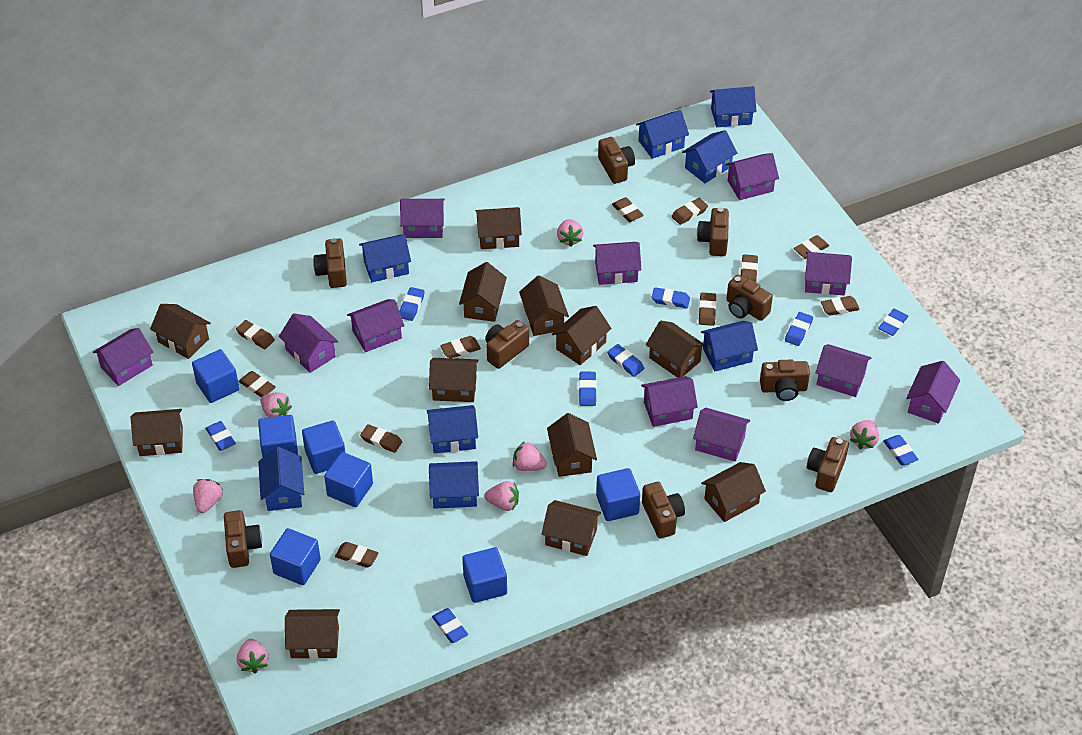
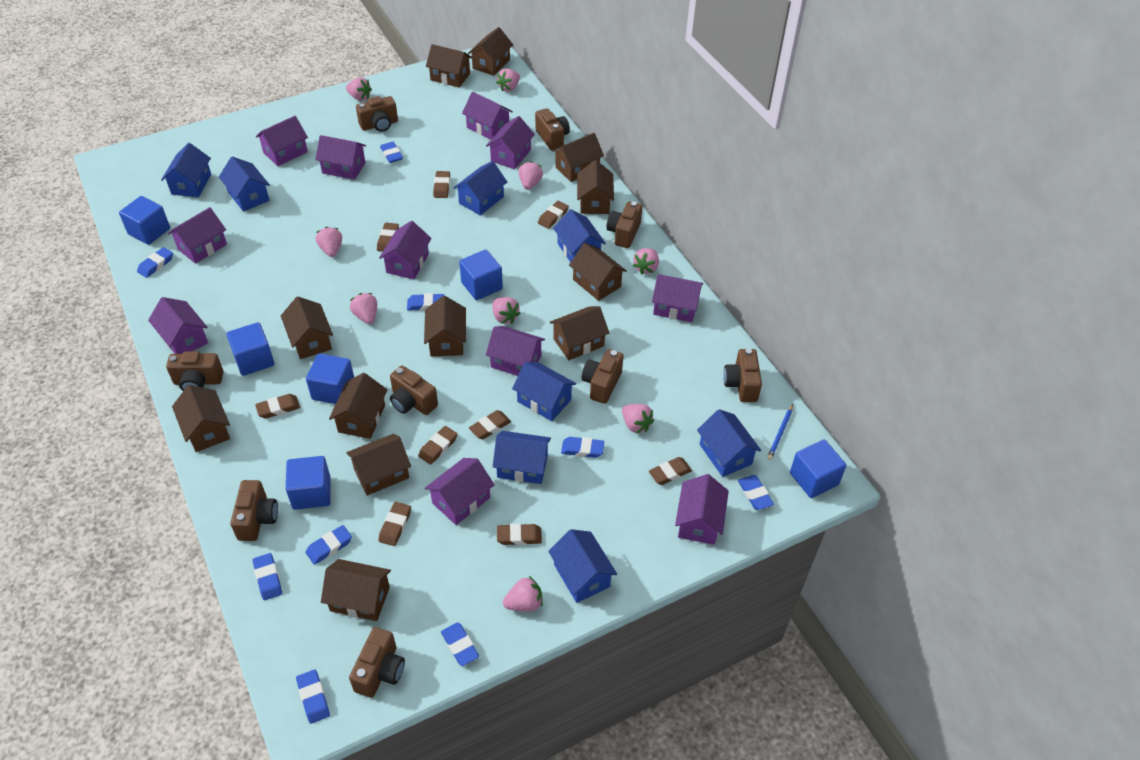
blue cube: [192,349,239,403] [258,415,298,457] [270,528,321,585] [302,420,345,474] [324,452,373,507] [463,547,507,603] [596,468,640,521] = 7 -> [119,196,170,245] [227,322,274,376] [286,456,330,510] [306,353,354,404] [459,250,503,300] [790,439,846,498] = 6
blue pencil: none = 0 -> [767,404,793,460] = 1
brown eraser: [236,320,275,349] [239,371,276,398] [335,542,378,568] [360,424,402,453] [440,336,481,358] [612,197,644,222] [671,198,708,225] [699,292,716,326] [740,254,758,282] [794,235,829,259] [821,296,860,316] = 11 -> [255,394,300,418] [377,223,399,252] [378,502,411,546] [418,426,457,465] [433,171,450,198] [469,410,511,439] [497,524,542,545] [538,201,569,229] [649,457,692,485] = 9
pink strawberry: [193,479,223,513] [237,639,269,674] [261,392,292,417] [484,481,519,511] [513,441,547,471] [557,219,583,247] [850,420,879,449] = 7 -> [316,227,342,257] [346,77,372,101] [350,293,377,324] [492,297,521,324] [496,68,520,92] [503,576,543,612] [519,161,543,190] [622,404,654,433] [632,248,659,274] = 9

